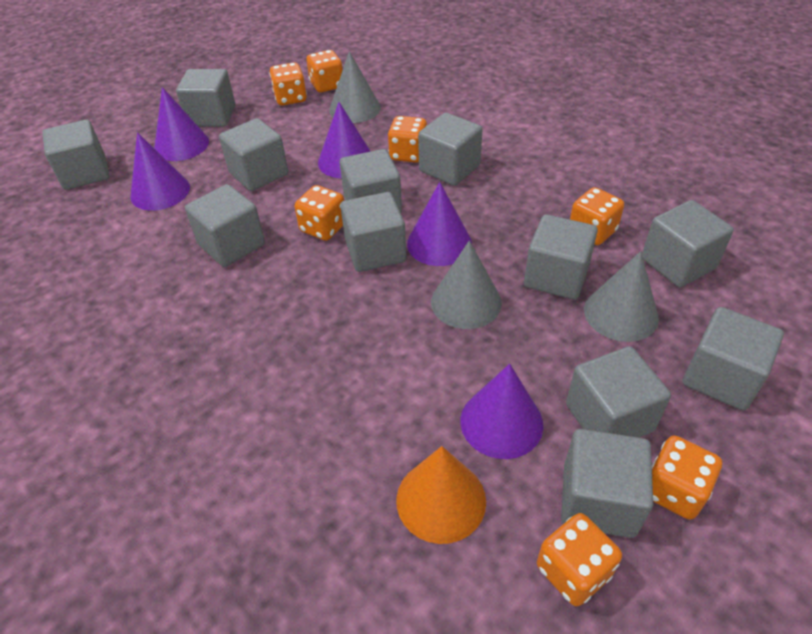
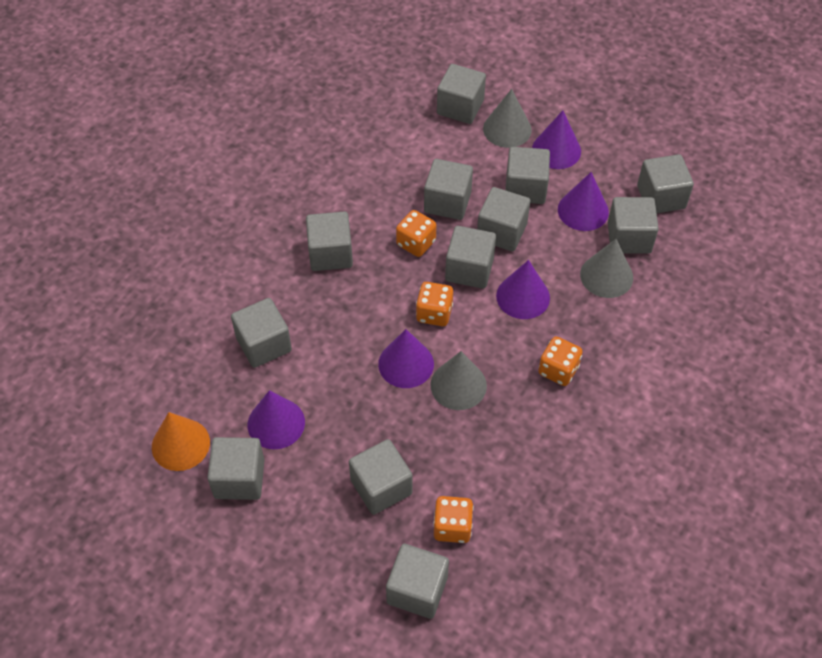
orange dice: [269,62,307,105] [294,185,344,241] [306,50,343,93] [388,116,427,163] [537,513,622,606] [570,187,624,245] [652,436,722,520] = 7 -> [396,210,436,257] [416,282,453,326] [433,496,474,543] [538,337,583,386] = 4

